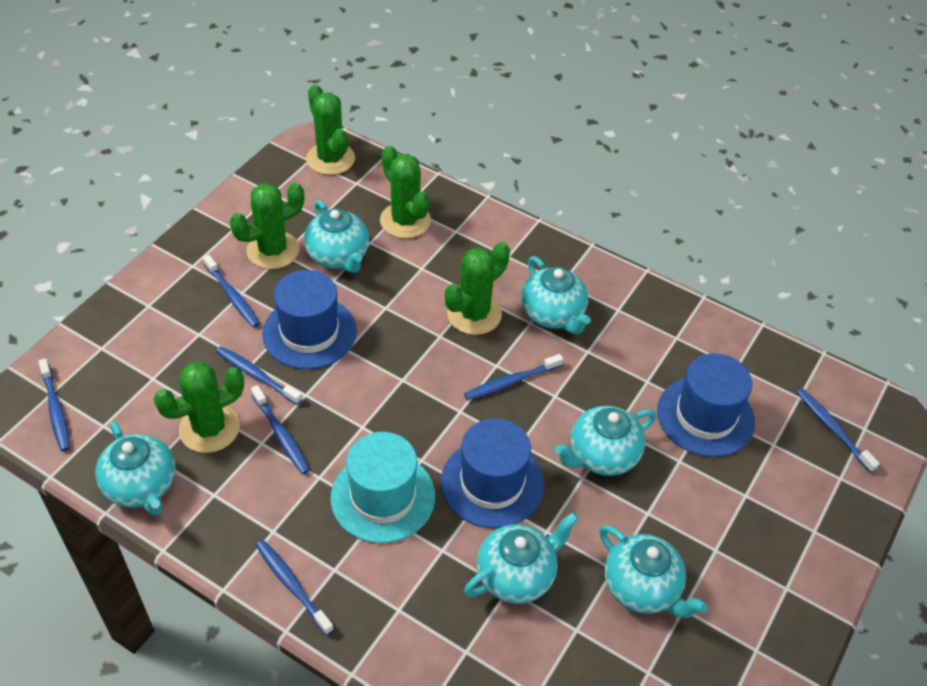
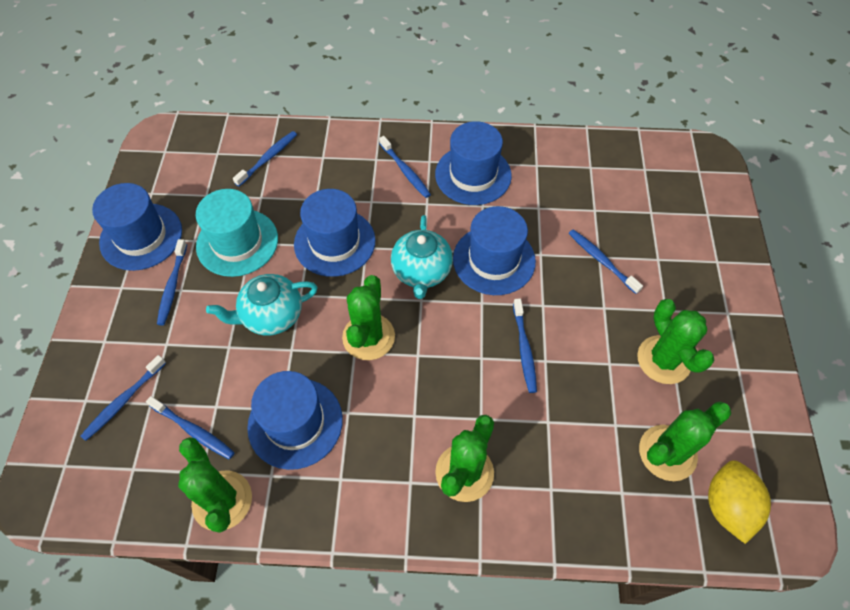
blue hat: [262,270,357,369] [441,418,544,528] [657,353,755,457] = 3 -> [92,183,182,271] [247,371,343,470] [294,189,376,277] [435,121,512,205] [453,206,536,295] = 5
turquoise teapot: [95,421,176,515] [304,200,369,273] [464,512,579,604] [521,256,591,334] [555,406,656,476] [599,525,707,618] = 6 -> [206,274,318,336] [391,215,453,299] = 2
yellow lemon: none = 0 -> [708,460,771,544] = 1

